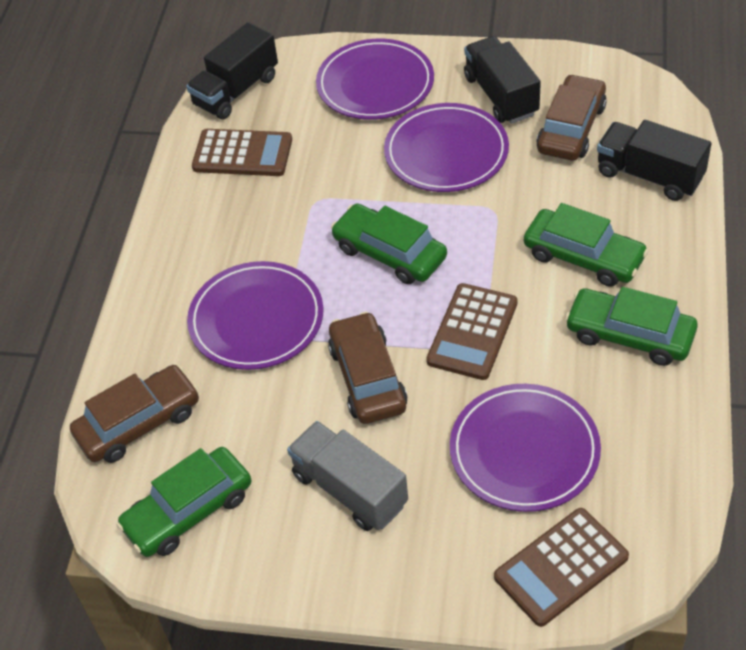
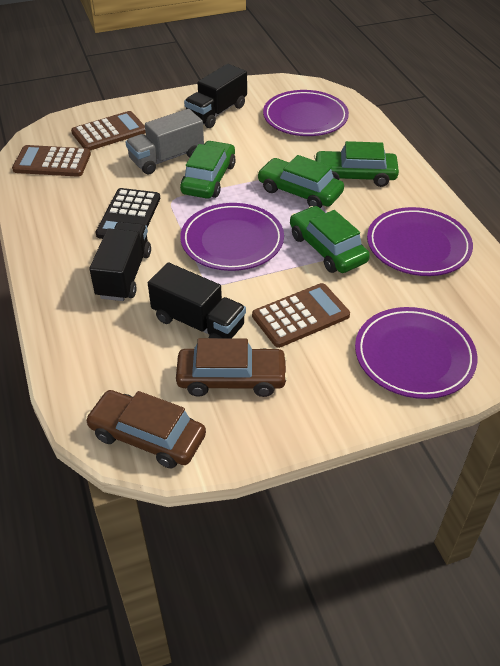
black calculator: none = 0 -> [96,188,160,239] = 1
brown car: [70,365,199,463] [328,312,407,424] [536,74,607,161] = 3 -> [85,390,206,469] [176,338,288,397] = 2

